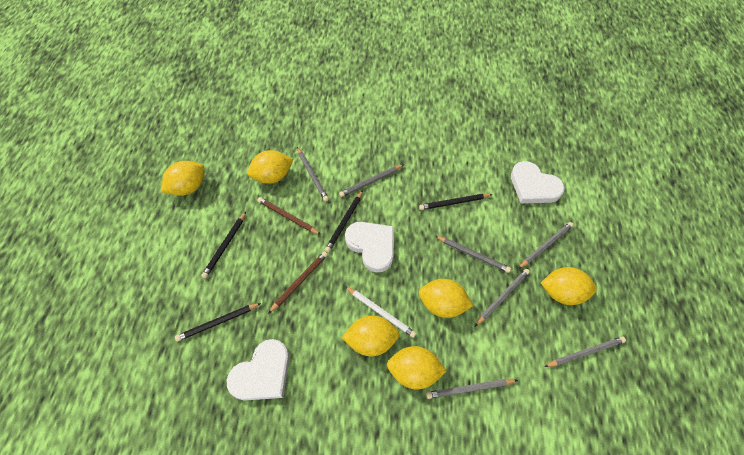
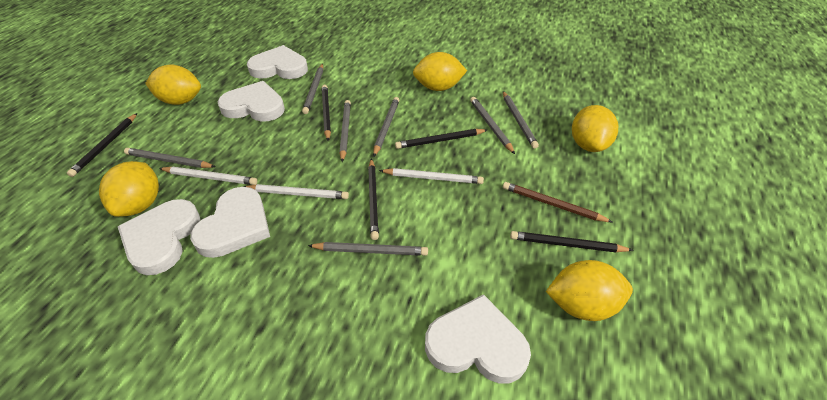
black pencil: [175,303,261,341] [201,212,246,278] [325,191,363,252] [419,194,493,210] = 4 -> [67,113,137,177] [322,85,331,141] [368,158,379,240] [395,129,487,149] [510,231,633,252] = 5
brown pencil: [257,197,321,235] [268,251,328,314] = 2 -> [503,182,612,222] = 1
white heart: [227,339,290,401] [345,222,394,273] [511,161,565,203] = 3 -> [118,199,200,275] [190,187,270,258] [218,81,285,122] [247,45,308,79] [425,294,531,384] = 5
white pencil: [345,286,416,338] = 1 -> [159,167,257,185] [244,184,349,199] [379,168,484,184] = 3
yellow lemon: [161,161,205,196] [247,150,293,184] [342,315,399,356] [387,346,447,389] [419,279,473,318] [541,267,597,305] = 6 -> [99,161,159,217] [145,64,201,105] [413,52,467,91] [546,260,633,321] [572,105,618,152] = 5

